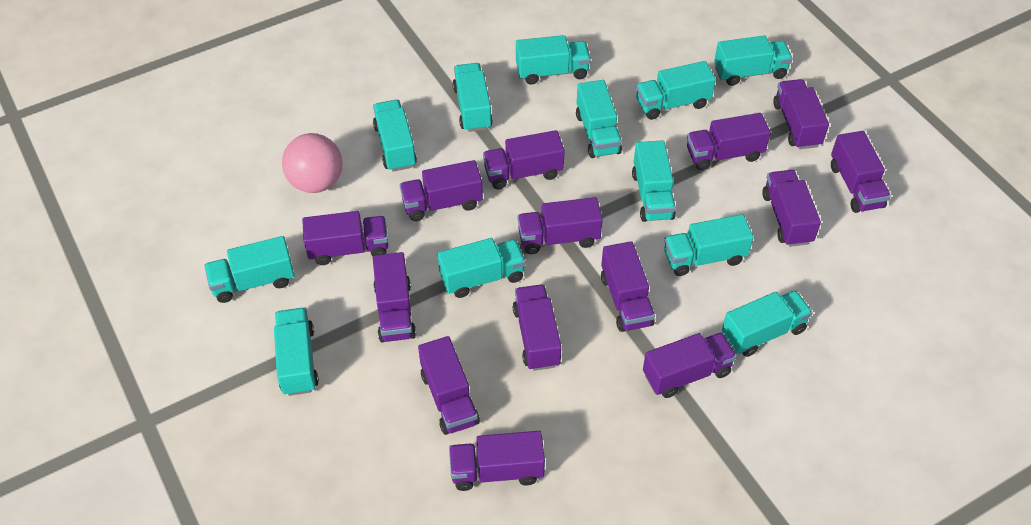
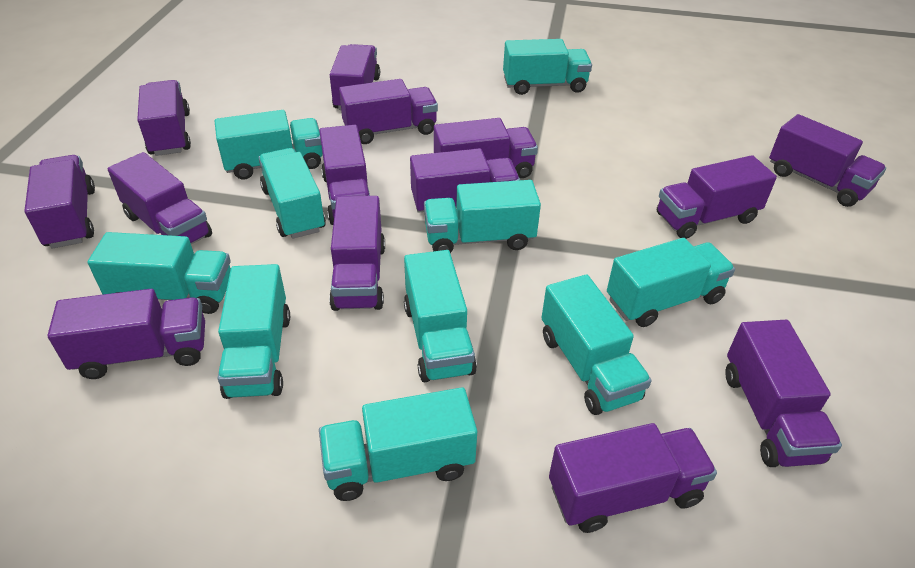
pink ball: [282,133,342,193] = 1 -> none = 0
turquoise truck: [204,236,295,303] [274,308,319,396] [373,100,417,172] [438,238,526,298] [453,63,493,132] [516,35,591,85] [576,80,622,158] [632,140,676,222] [636,61,716,120] [664,214,754,276] [714,35,793,86] [722,290,813,357] = 12 -> [88,232,231,314] [215,110,323,179] [218,264,290,399] [259,148,326,239] [319,387,477,501] [404,250,477,382] [424,180,541,253] [503,39,592,95] [541,275,651,415] [607,238,735,327] = 10

